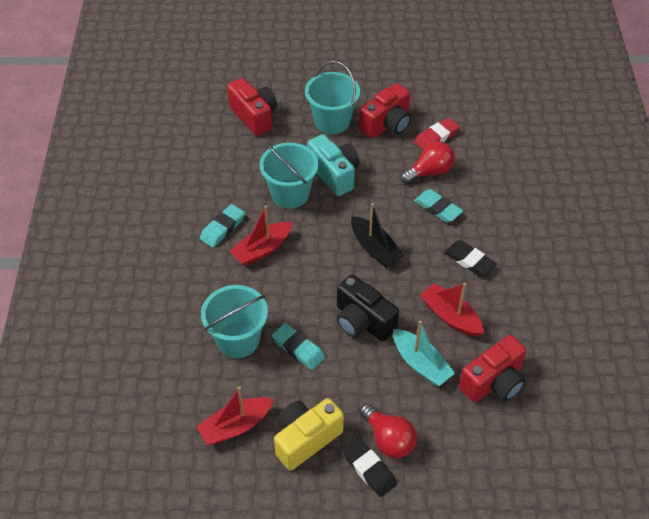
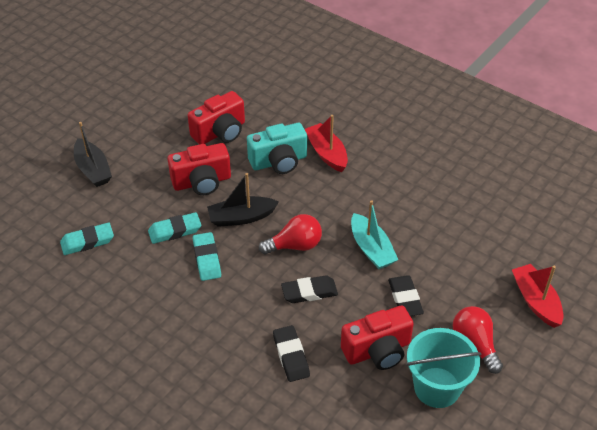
black boat: [351,203,404,268] = 1 -> [74,122,112,187] [207,173,279,227] = 2
black camera: [337,275,399,341] = 1 -> none = 0
black eraser: [342,438,397,497] [444,240,497,276] = 2 -> [273,325,310,382] [281,275,338,303] [388,275,424,316] = 3
red boat: [196,386,274,445] [230,205,293,266] [420,283,484,337] = 3 -> [305,115,348,172] [512,264,564,328] = 2
red eraser: [414,118,460,150] = 1 -> none = 0
turquoise bucket: [201,285,268,358] [259,142,319,209] [305,61,360,134] = 3 -> [406,328,482,408] = 1
yellow camera: [274,398,344,471] = 1 -> none = 0

